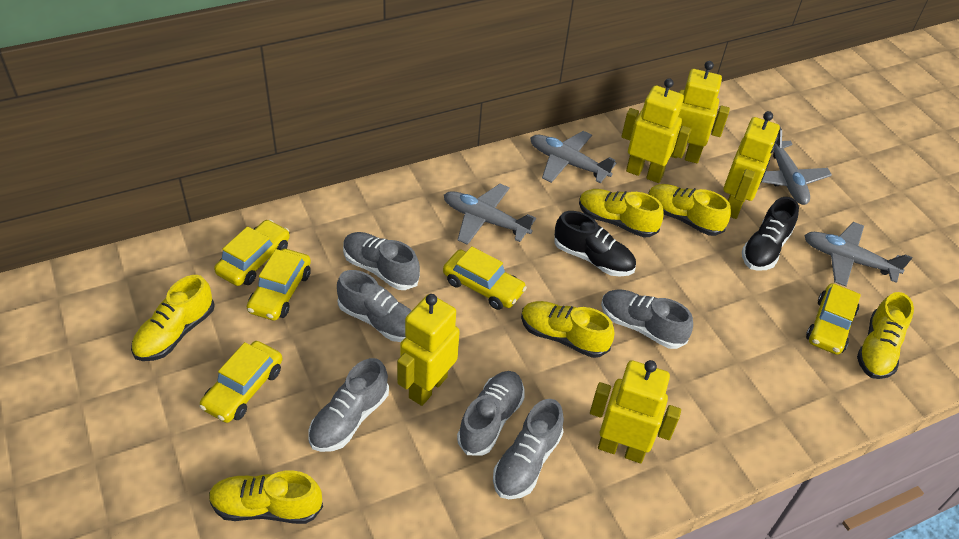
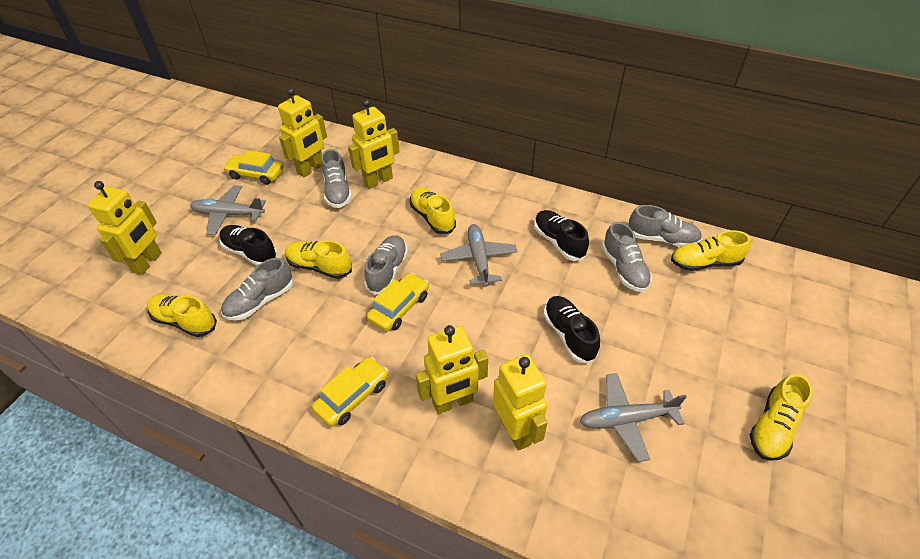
black shoe: [555,211,636,277] [742,197,799,271] = 2 -> [219,225,278,266] [534,210,589,261] [544,296,600,363] = 3
grey plane: [444,184,536,245] [530,131,616,183] [762,127,832,205] [804,222,912,287] = 4 -> [190,185,266,235] [440,224,518,287] [580,373,687,462] = 3
grey shoe: [309,358,389,452] [337,270,411,342] [343,232,420,290] [457,371,524,456] [493,399,564,499] [601,289,693,349] = 6 -> [221,258,293,320] [321,149,352,208] [364,235,408,295] [602,222,652,292] [628,205,702,247] = 5
yellow car: [199,341,283,423] [214,220,290,286] [247,249,311,321] [443,246,527,310] [806,283,861,355] = 5 -> [223,150,284,185] [312,357,388,427] [367,273,429,331] = 3
yellow shoe: [131,275,215,361] [209,470,323,524] [521,301,614,358] [579,189,664,237] [648,184,731,236] [857,292,914,379] = 6 -> [147,293,217,337] [285,240,352,279] [410,187,456,234] [671,230,751,271] [750,374,813,461] = 5

